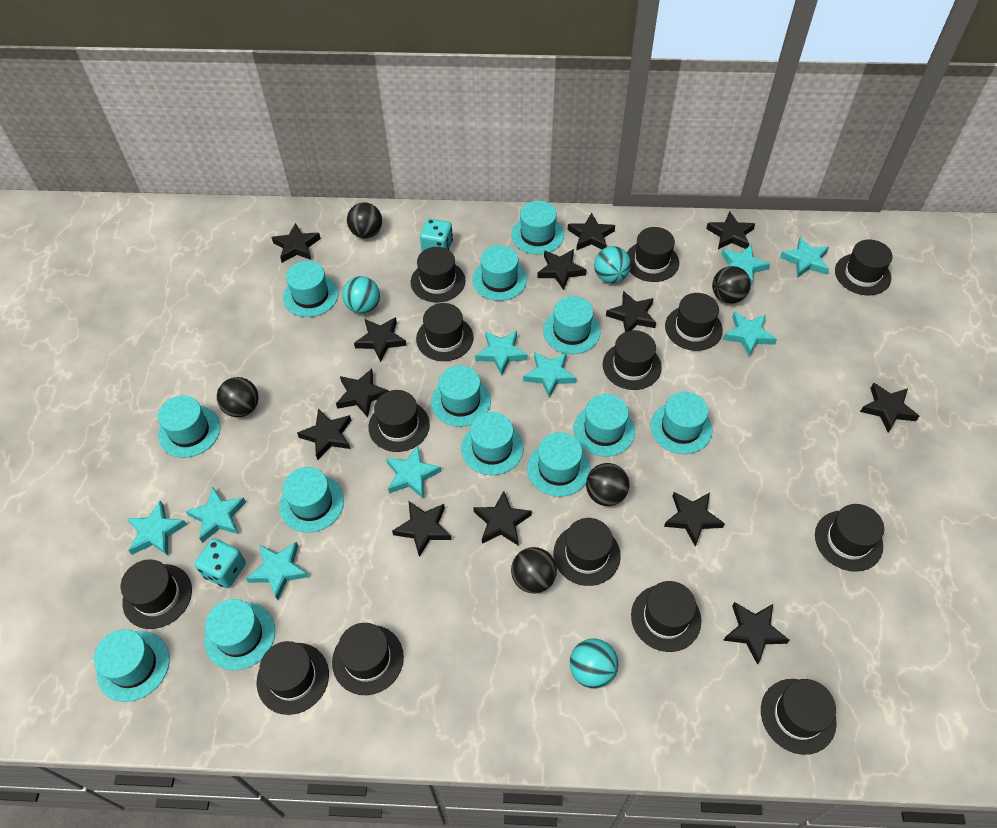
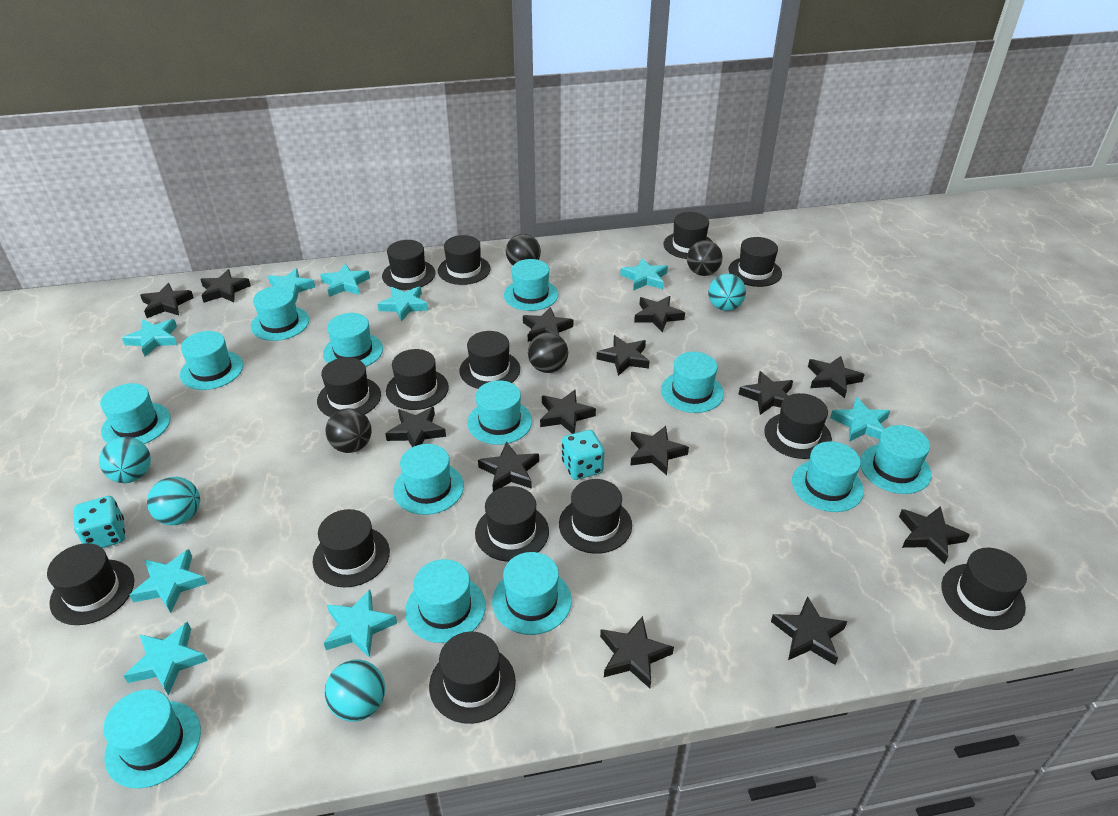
black ball: [217,377,259,417] [347,202,382,238] [511,547,557,594] [586,463,630,506] [712,266,751,304] = 5 -> [325,408,372,453] [506,234,541,265] [528,332,568,373] [687,240,723,276] = 4
black star: [271,223,321,263] [297,409,351,460] [336,369,389,417] [354,317,407,362] [392,501,451,557] [473,491,532,545] [537,249,586,290] [568,213,615,251] [606,291,656,332] [664,492,725,546] [706,211,755,249] [723,602,789,665] [860,383,919,433] = 13 -> [140,283,194,318] [200,269,251,303] [385,407,446,447] [478,441,539,492] [523,307,573,342] [540,390,596,434] [597,335,650,376] [600,616,674,688] [630,426,689,475] [634,296,685,332] [738,371,793,415] [771,596,847,665] [808,356,865,398] [899,506,970,564] = 14
turquoise ball: [342,276,380,314] [570,639,618,689] [594,246,631,283] = 3 -> [99,437,151,483] [147,477,200,526] [325,660,385,722] [708,273,746,311] = 4

